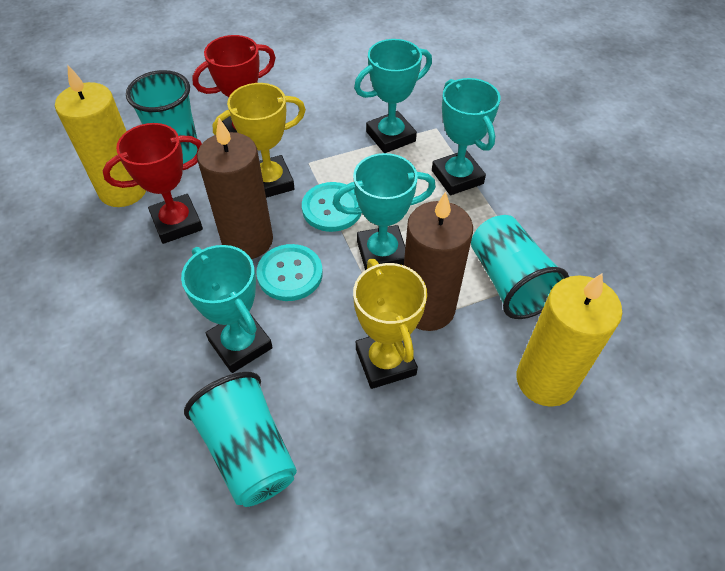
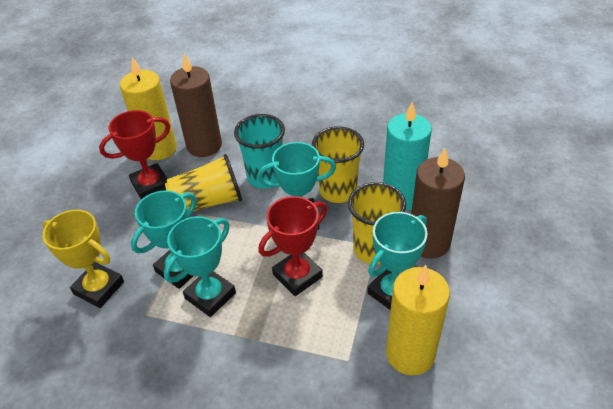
turquoise button: [256,244,323,301] [302,182,362,232] = 2 -> none = 0
turquoise candle: none = 0 -> [383,102,432,211] = 1
turquoise cup: [126,70,198,164] [184,372,297,507] [471,215,569,319] = 3 -> [234,114,285,189] = 1
yellow cup: none = 0 -> [165,154,242,212] [312,126,364,203] [348,182,406,264] = 3
yellow trophy: [213,83,306,198] [353,259,427,389] = 2 -> [42,210,124,308] = 1

